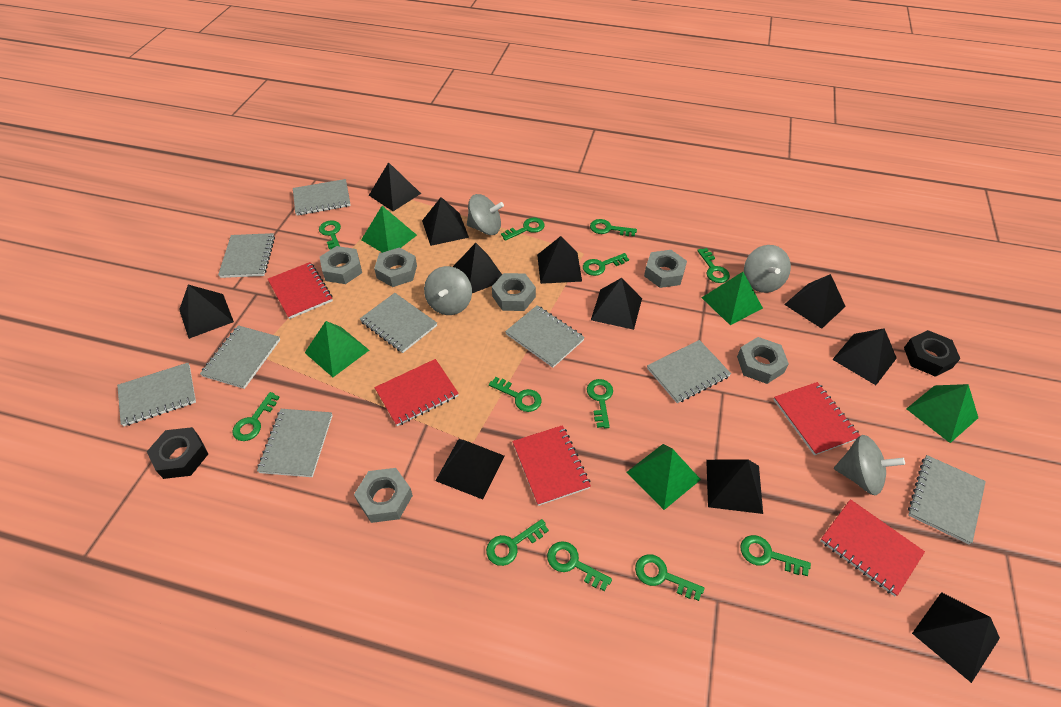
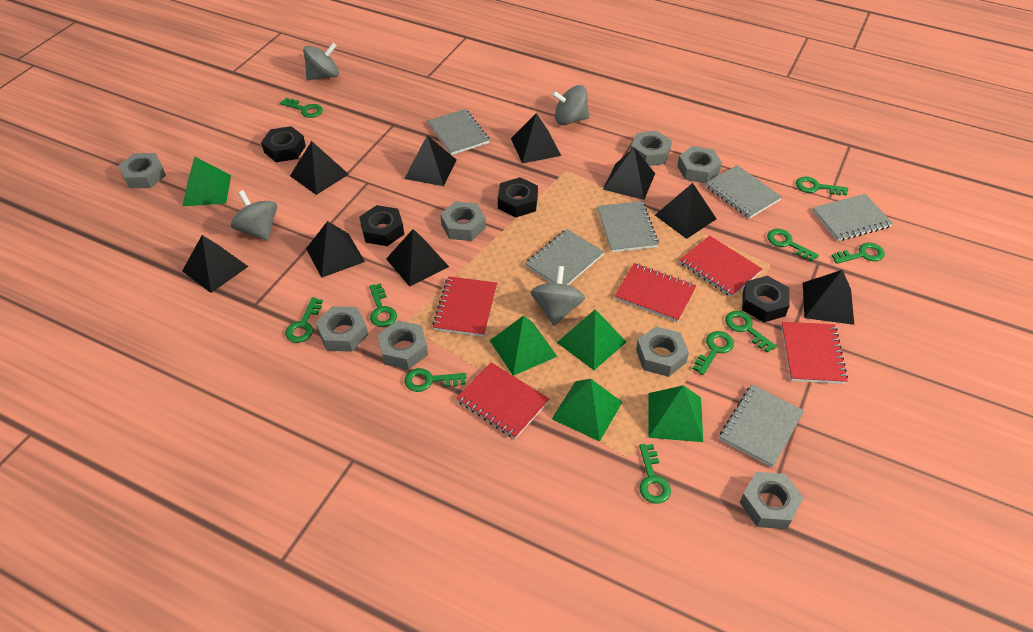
black nut: [147,427,208,479] [904,330,960,377] = 2 -> [261,126,306,162] [359,205,404,246] [498,177,538,217] [742,276,790,322] = 4
black pyramid: [179,285,234,339] [369,162,421,211] [422,197,469,246] [435,439,504,499] [453,243,502,293] [537,236,582,284] [591,278,642,330] [706,459,763,514] [784,274,846,329] [832,328,897,385] [912,592,1000,683] = 11 -> [182,235,249,293] [290,141,349,195] [306,221,365,278] [386,229,449,287] [404,135,456,186] [511,113,561,163] [603,148,655,200] [655,183,716,239] [803,270,854,325] = 9
green key: [232,392,280,441] [319,220,341,250] [486,519,549,566] [489,377,542,412] [501,218,545,241] [547,541,612,591] [583,253,629,276] [587,379,613,428] [590,219,637,236] [635,554,704,601] [697,248,730,283] [740,535,811,576] = 12 -> [280,98,323,118] [286,297,323,343] [369,283,397,327] [404,368,467,392] [639,444,671,504] [693,331,734,375] [725,311,777,353] [767,229,819,261] [796,176,848,196] [831,243,885,264] = 10
grey notebook: [117,363,196,426] [200,325,280,389] [218,233,275,278] [257,409,333,477] [293,179,351,215] [360,293,437,353] [505,305,585,368] [647,340,731,403] [908,455,986,544] = 9 -> [428,109,490,155] [525,229,604,285] [597,201,659,252] [706,165,782,219] [719,385,804,468] [812,194,893,241] = 6
grey nut: [320,246,362,284] [354,468,413,523] [374,247,417,287] [492,273,536,311] [644,250,687,288] [737,337,789,384] = 6 -> [118,153,166,188] [316,306,368,352] [378,320,428,370] [440,201,486,241] [631,131,672,166] [636,326,689,377] [677,146,722,183] [740,472,804,529] = 8

